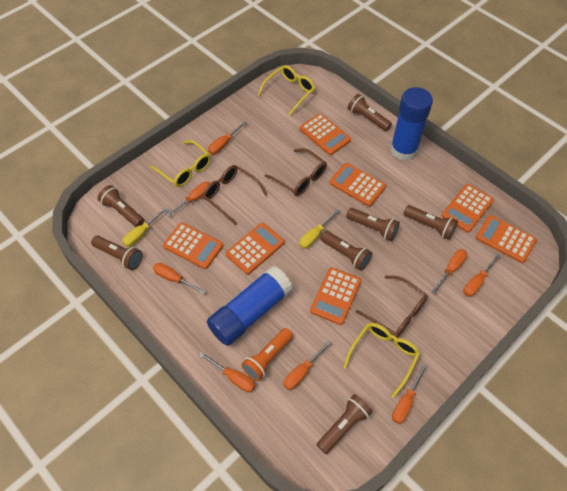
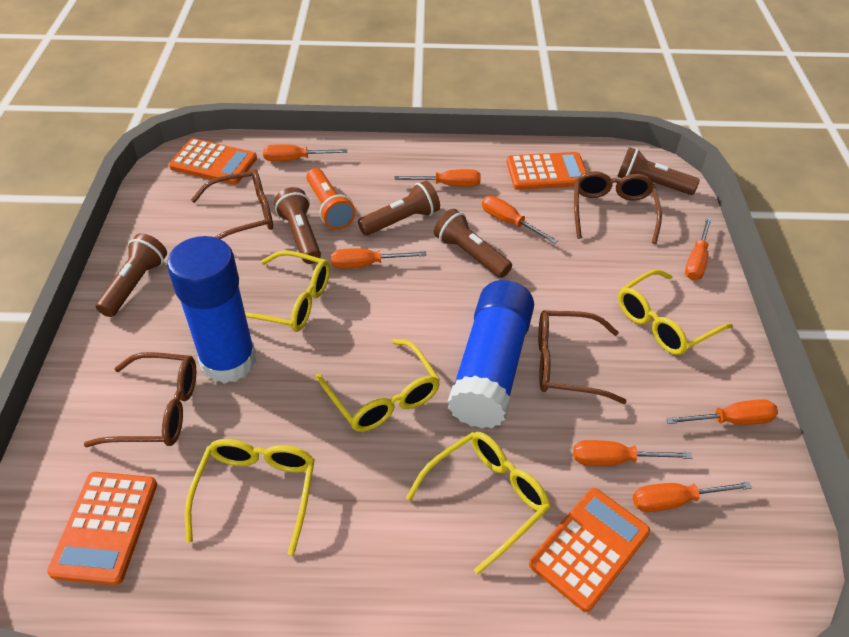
brown flashlight: [91,236,143,270] [98,185,144,227] [317,394,373,454] [320,231,372,271] [346,208,400,241] [348,94,392,131] [404,205,458,240] = 7 -> [96,233,167,317] [274,187,321,264] [358,181,440,236] [434,209,512,278] [617,147,700,195] = 5
brown glasses: [203,165,268,225] [264,148,327,196] [356,276,428,338] = 3 -> [84,352,196,447] [191,169,273,239] [538,310,627,404] [574,171,662,244] = 4
orange calculator: [163,222,223,269] [226,223,284,274] [300,114,351,155] [310,267,361,325] [329,163,386,207] [441,184,494,233] [476,215,537,263] = 7 -> [47,472,157,585] [169,138,257,185] [507,152,587,190] [529,488,650,612] = 4
yellow glasses: [150,140,211,187] [258,65,315,115] [344,323,420,398] = 3 -> [185,439,315,555] [245,250,330,332] [316,339,440,432] [406,432,550,575] [618,269,733,355] = 5
yellow screwdriver: [122,207,168,247] [299,209,339,249] = 2 -> none = 0

